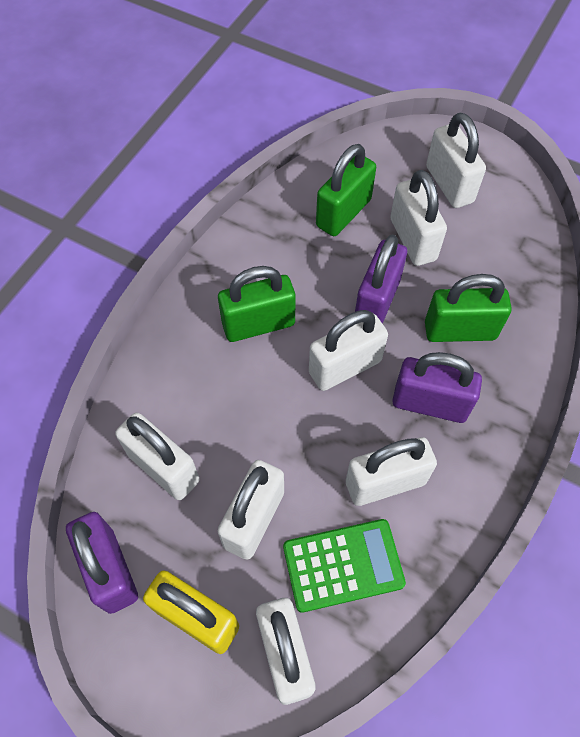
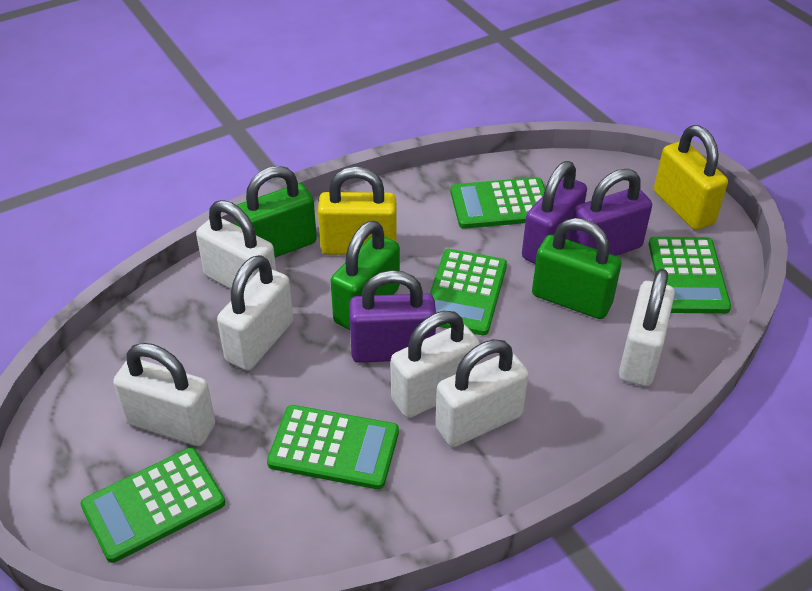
green calculator: [283,519,406,613] = 1 -> [80,448,225,563] [267,405,399,489] [430,249,507,335] [450,177,545,229] [649,237,731,314] = 5
white padlock: [115,412,199,500] [218,460,284,560] [256,598,315,705] [309,310,388,391] [346,437,437,506] [390,170,447,266] [426,113,486,208] = 7 -> [113,343,215,446] [196,200,276,289] [217,255,293,370] [391,311,480,418] [435,339,529,447] [619,269,675,386] = 6
yellow padlock: [143,570,239,654] = 1 -> [318,167,396,255] [654,125,728,230] = 2

